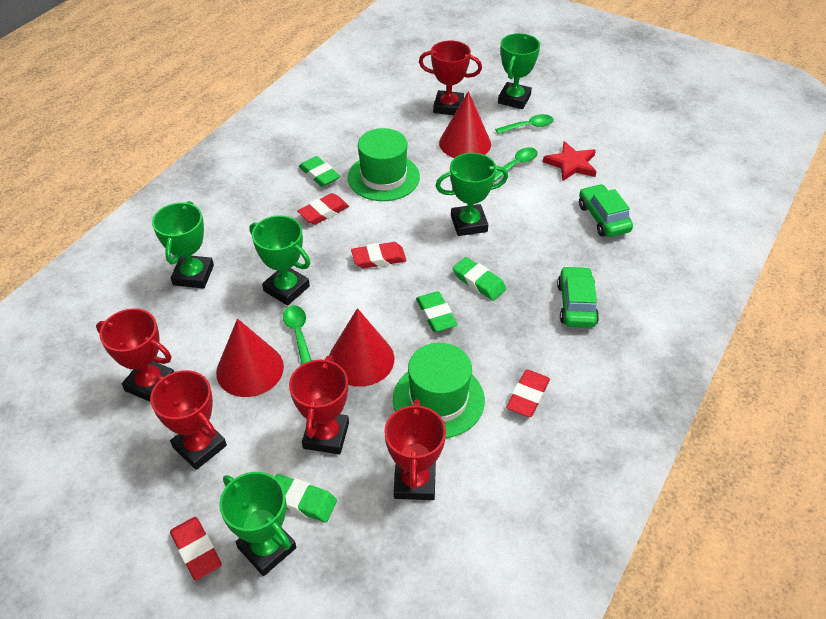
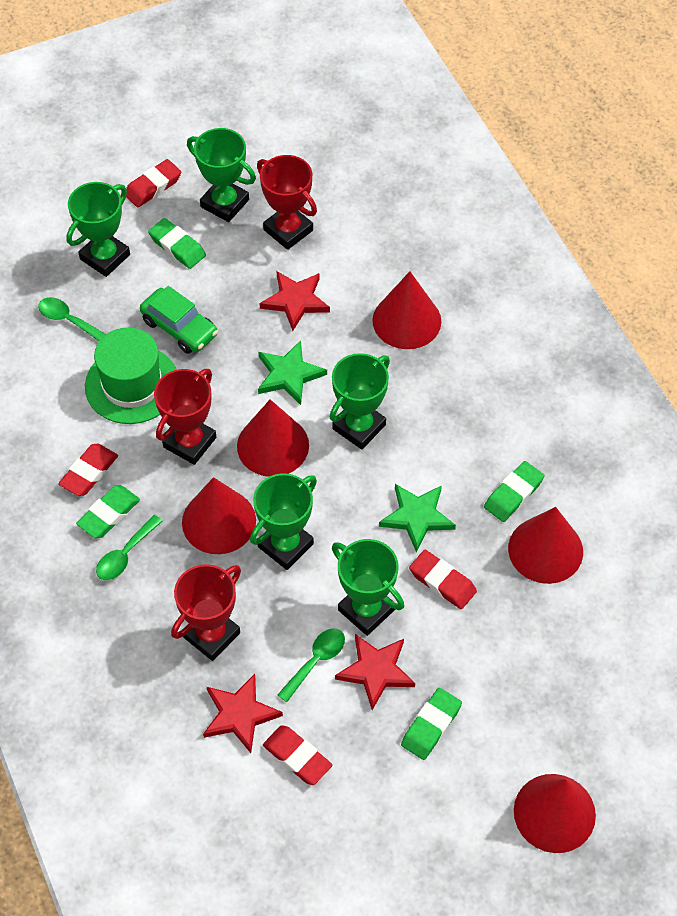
green car: [557,266,599,328] [579,184,633,237] = 2 -> [140,286,218,354] = 1
green hat: [348,128,420,201] [393,343,485,438] = 2 -> [85,327,177,424] = 1
green star: none = 0 -> [258,340,327,405] [379,484,456,553] = 2
red cone: [216,318,284,397] [329,308,394,386] [439,91,491,158] = 3 -> [182,477,256,554] [237,399,309,477] [372,271,441,349] [508,507,583,584] [514,774,596,853] = 5
red star: [543,141,597,181] = 1 -> [203,674,283,753] [259,271,330,331] [335,634,415,710] = 3
red trophy: [96,308,174,401] [150,370,227,470] [289,355,349,454] [384,399,446,500] [419,40,482,115] = 5 -> [154,369,216,465] [171,564,241,661] [257,155,317,250] = 3

